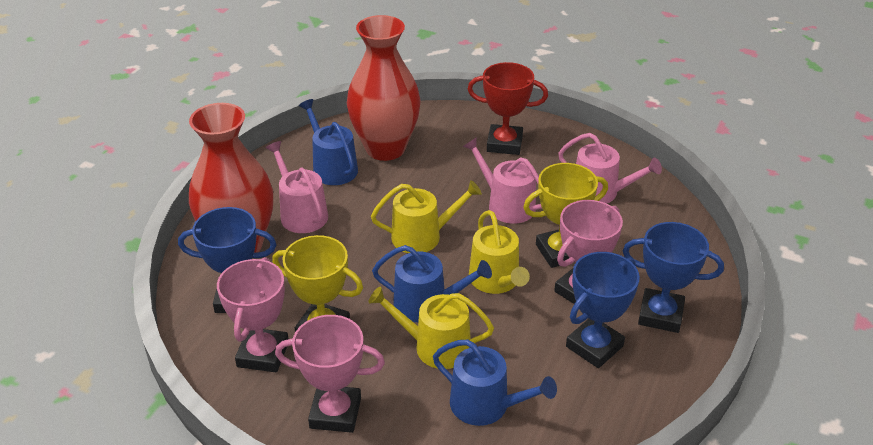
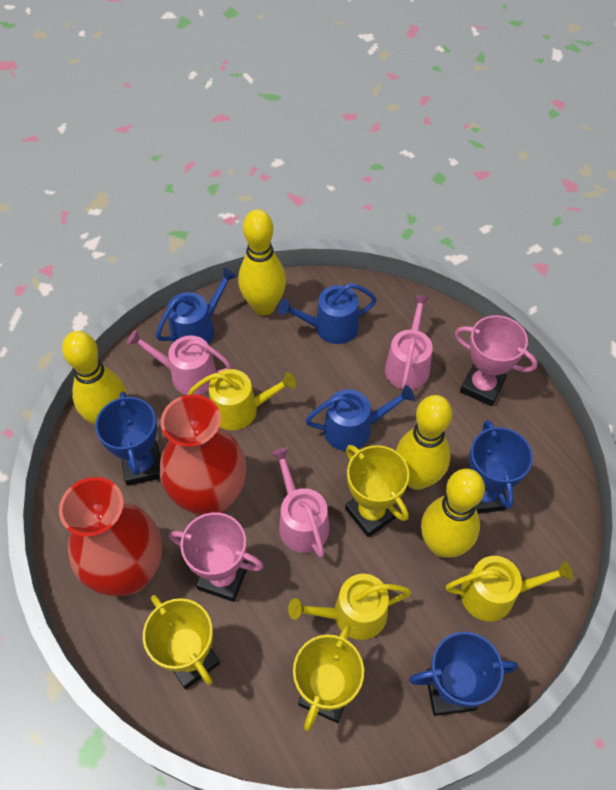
pink trophy: [217,257,289,372] [275,315,385,433] [554,200,623,304] = 3 -> [169,512,264,602] [455,315,538,406] = 2
red trophy: [468,62,548,155] = 1 -> none = 0
yellow bowling pin: none = 0 -> [62,331,127,425] [238,209,286,315] [396,395,452,490] [421,469,485,558] = 4
yellow trophy: [272,235,363,332] [523,163,608,268] = 2 -> [143,595,220,689] [293,624,364,731] [345,445,410,537] = 3

